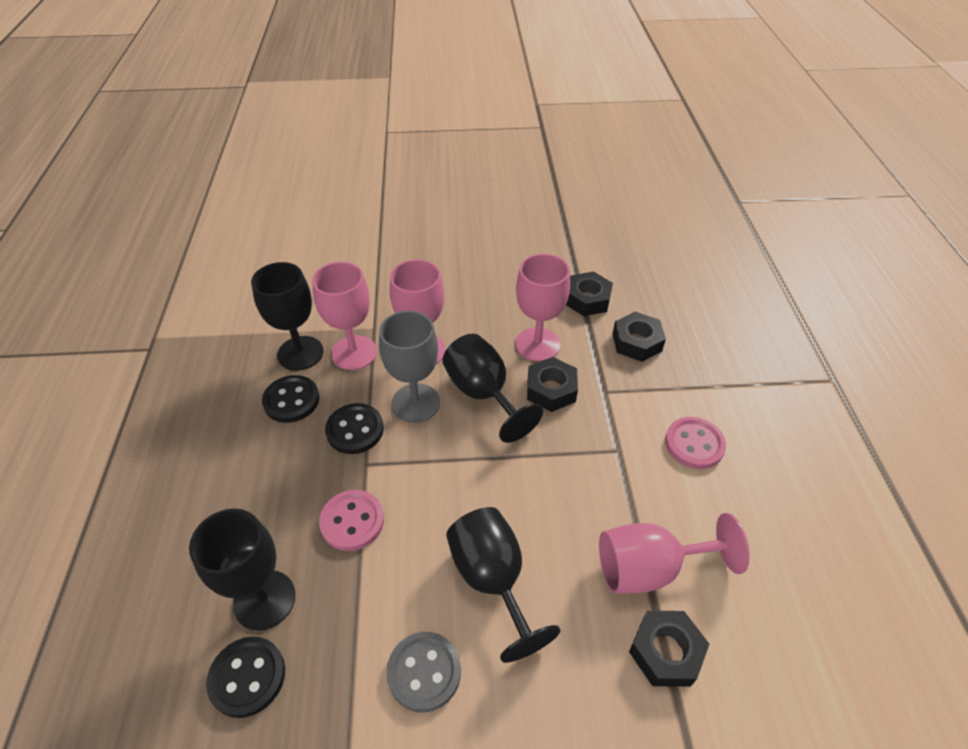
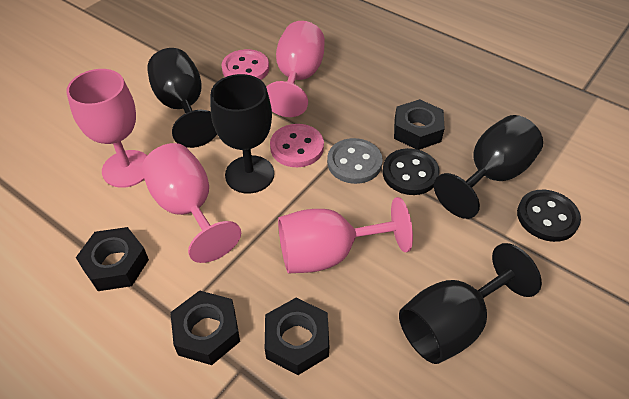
black button: [206,636,285,718] [262,375,319,423] [325,403,384,454] = 3 -> [383,148,440,195] [517,190,581,242] = 2
grey goblet: [379,310,440,423] = 1 -> none = 0

